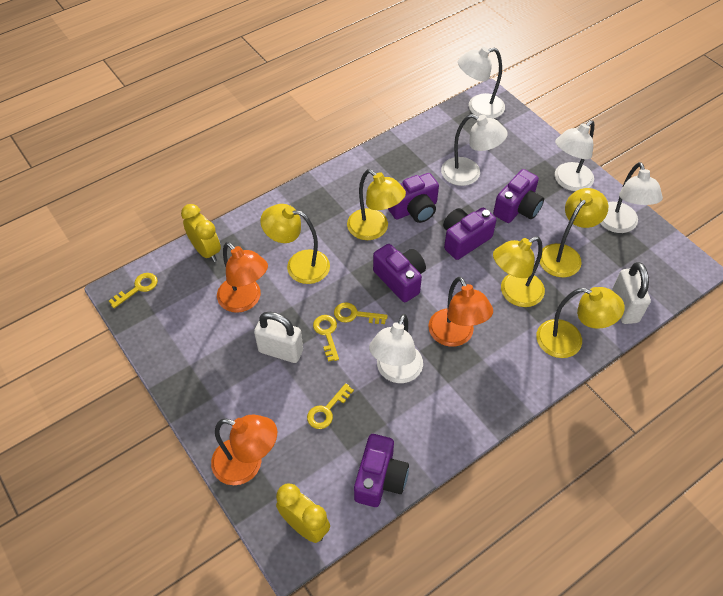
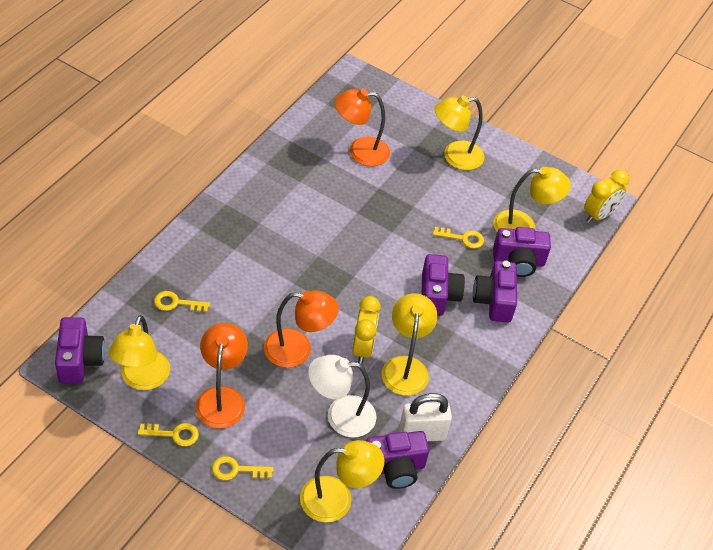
white lamp: [369,314,423,383] [441,114,507,186] [458,47,505,119] [555,120,594,191] [600,162,663,233] = 5 -> [308,355,376,437] = 1
white padlock: [254,312,303,363] [612,262,651,324] = 2 -> [399,393,452,441] = 1

